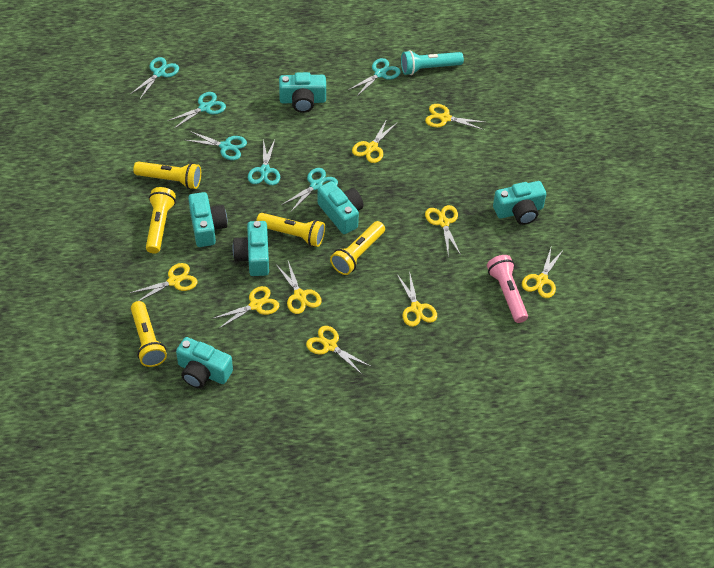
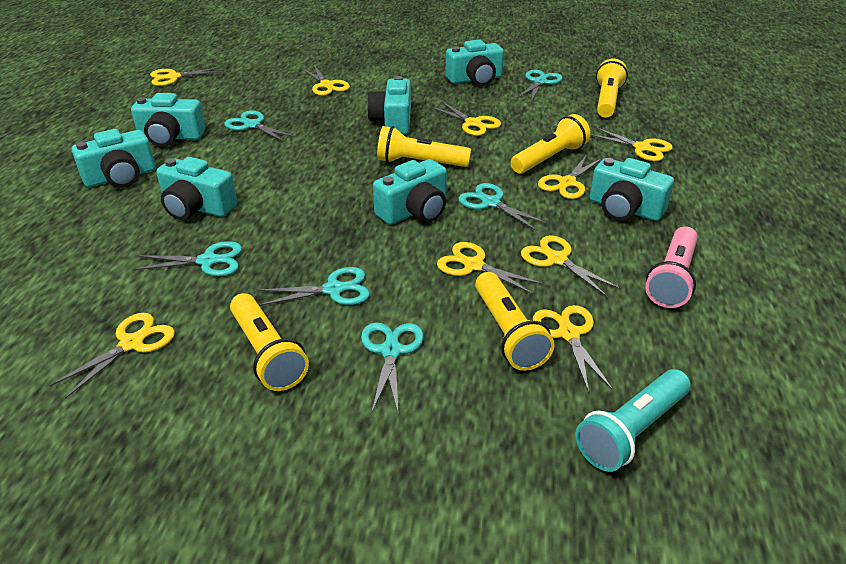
turquoise camera: [176,337,233,388] [188,192,227,247] [233,221,269,276] [279,72,326,113] [318,181,363,234] [493,181,546,225] = 6 -> [72,129,155,188] [131,93,205,147] [156,157,237,220] [367,76,411,134] [373,159,447,225] [445,40,504,86] [590,158,674,221] = 7

